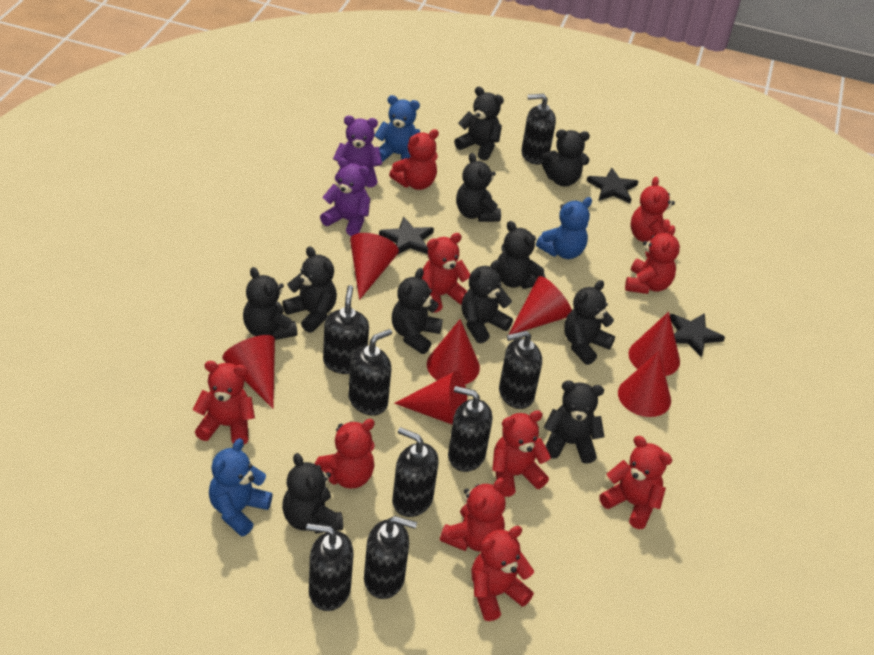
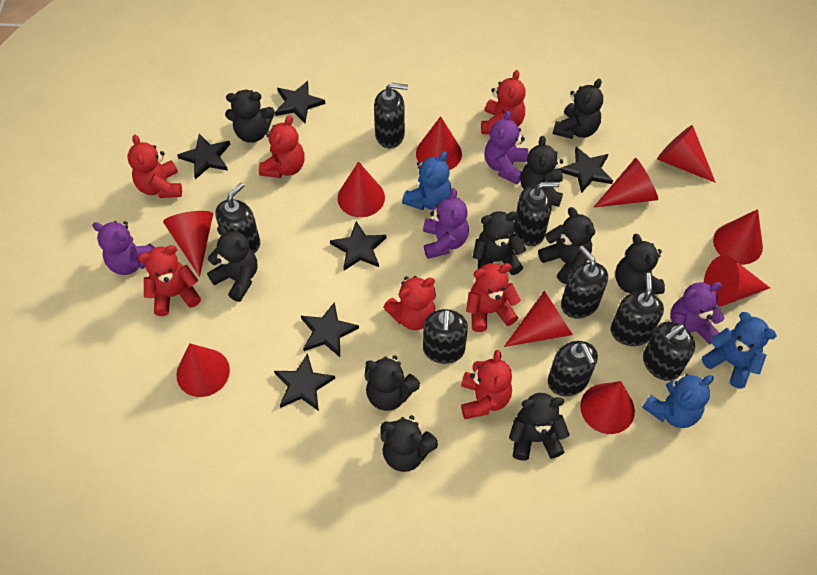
black star: [379,216,434,255] [587,168,638,203] [670,313,725,357] = 3 -> [177,134,230,180] [274,353,335,411] [275,81,325,123] [301,302,359,357] [330,221,386,271] [560,147,613,193] = 6
black teddy bear: [243,267,297,340] [282,246,337,333] [282,453,343,534] [392,268,443,354] [454,87,504,160] [456,153,501,222] [461,260,513,343] [497,221,546,289] [542,129,590,186] [544,381,605,464] [564,280,615,365] = 11 -> [207,226,258,302] [225,89,275,143] [364,356,420,411] [381,415,438,472] [473,211,526,275] [509,393,570,461] [521,136,563,207] [538,207,595,284] [553,78,603,139] [615,234,665,295] = 10
purple teddy bear: [320,158,370,236] [333,116,382,188] = 2 -> [92,221,155,275] [423,188,469,259] [484,110,528,185] [670,282,724,344] = 4
red cone: [222,335,275,409] [350,233,399,300] [394,371,467,424] [427,319,480,384] [508,276,572,335] [618,351,671,417] [629,312,680,376] = 7 -> [163,211,213,277] [176,343,230,397] [338,162,385,217] [416,116,462,170] [504,291,573,347] [580,381,635,434] [593,158,658,208] [657,125,716,183] [704,255,770,306] [713,209,763,265] = 10
red teddy bear: [193,361,255,444] [314,419,375,489] [389,129,439,190] [422,233,470,313] [440,478,506,552] [471,526,534,621] [492,410,551,497] [599,436,672,529] [625,225,680,294] [631,177,675,242] = 10 -> [128,135,182,198] [138,245,201,316] [259,115,305,178] [383,276,436,330] [461,350,512,419] [466,263,520,332] [481,70,526,134] = 7

